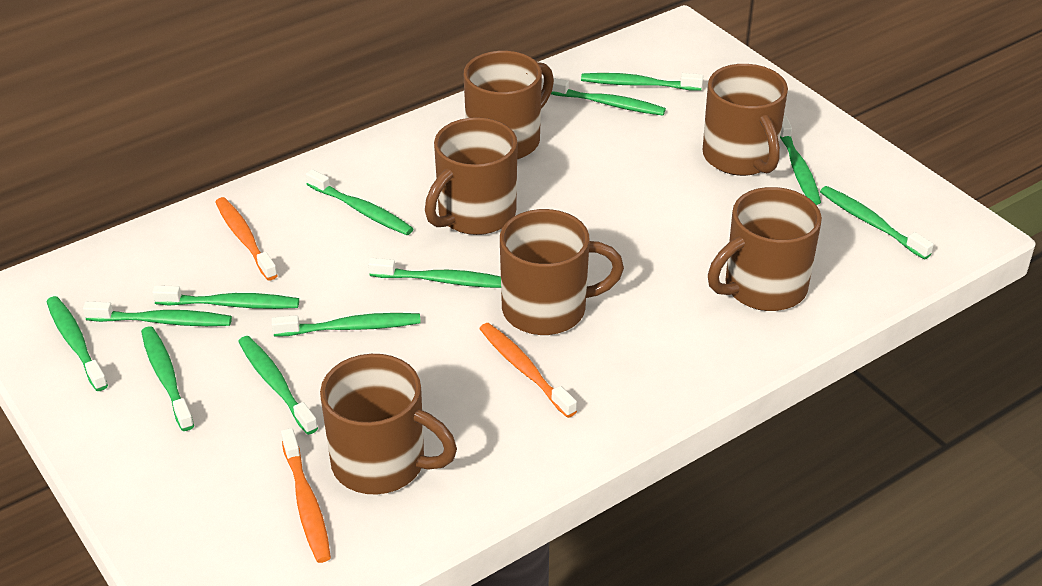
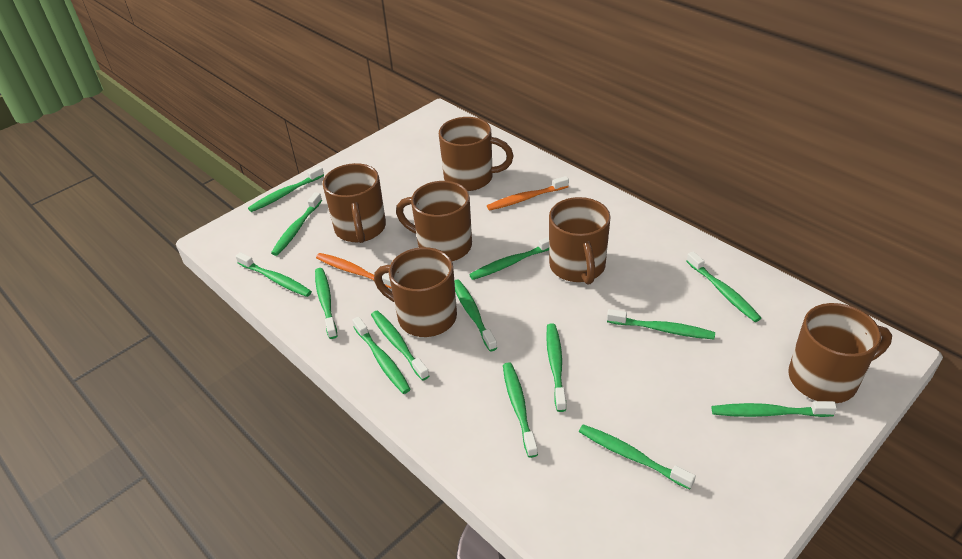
green toothbrush: [47,296,108,391] [83,301,232,326] [141,326,194,431] [152,285,299,309] [238,336,318,435] [271,313,421,337] [306,169,414,235] [368,258,501,288] [551,78,666,116] [581,73,703,91] [780,116,821,205] [820,186,934,260] = 12 -> [236,252,312,297] [248,166,324,212] [271,192,322,256] [315,268,337,339] [352,317,411,394] [371,311,429,381] [454,279,497,351] [469,237,549,280] [503,362,538,458] [546,323,566,412] [579,424,696,490] [607,309,715,339] [686,251,761,322] [712,401,837,417] = 14
orange toothbrush: [215,197,278,280] [281,428,331,563] [479,323,577,418] = 3 -> [316,253,392,289] [487,176,569,211] = 2

